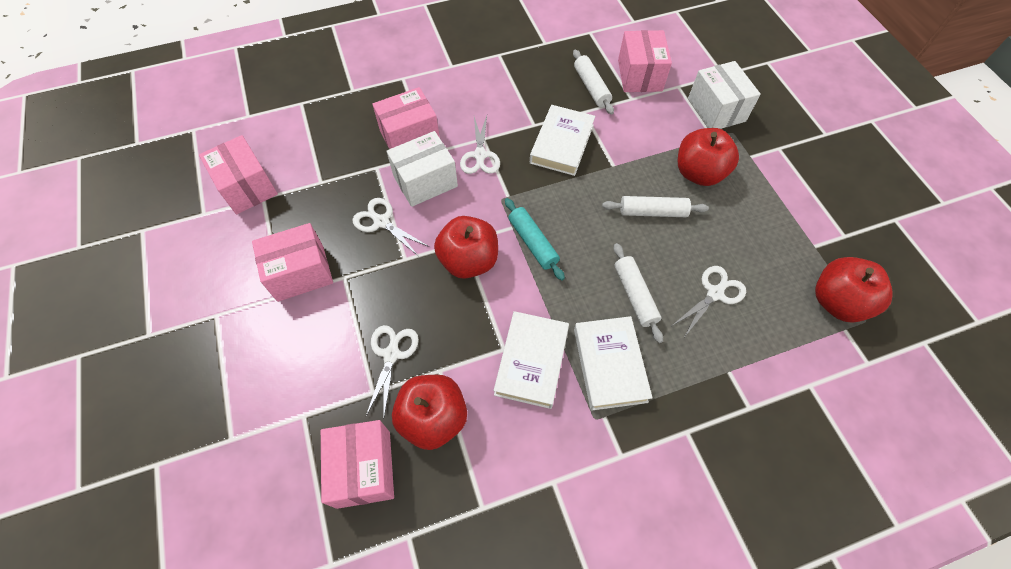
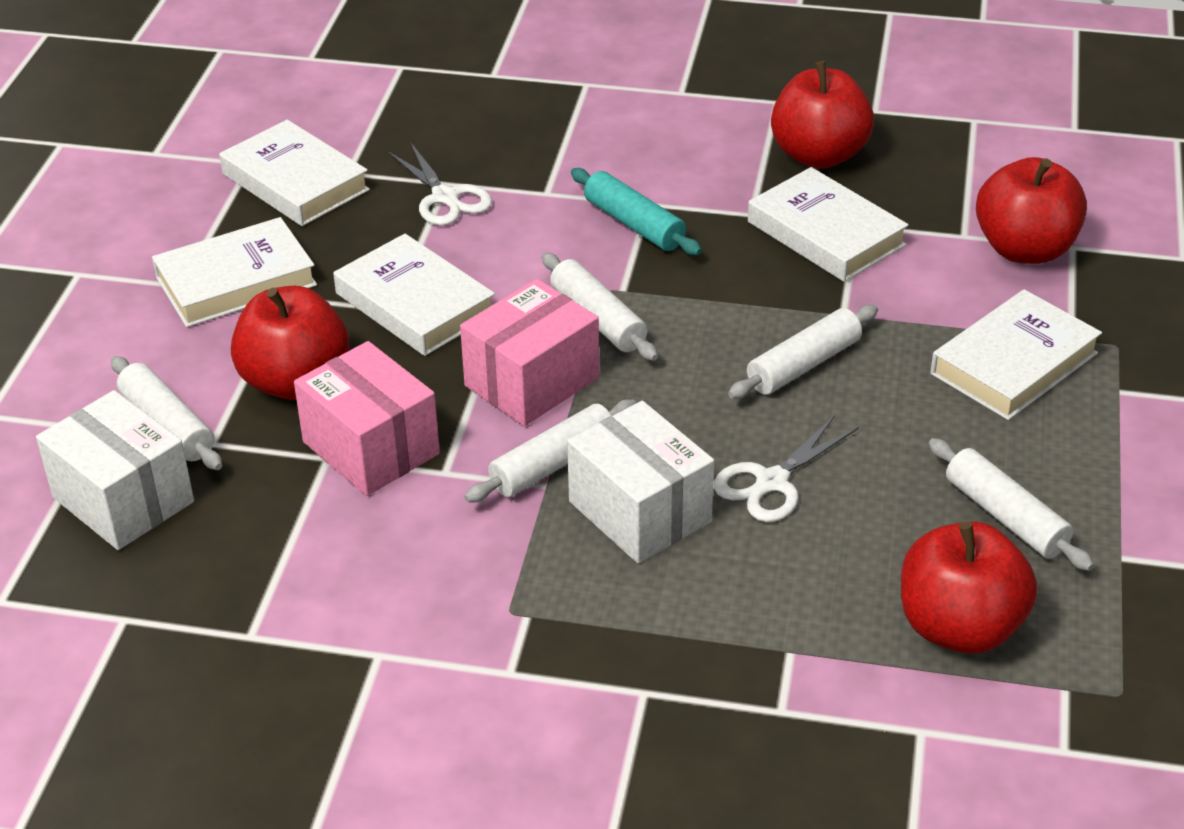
pink box: [199,135,278,215] [252,223,333,302] [321,420,394,509] [372,87,440,149] [618,30,672,92] = 5 -> [294,341,440,496] [460,279,599,426] = 2
white book: [494,311,569,409] [530,105,595,176] [574,316,652,411] = 3 -> [152,217,317,327] [219,120,370,226] [333,234,495,356] [748,167,909,282] [931,289,1102,420] = 5
white rolling pin: [573,50,614,114] [602,196,709,217] [614,243,663,343] = 3 -> [111,356,222,470] [464,399,636,503] [542,253,658,361] [728,305,878,399] [929,438,1094,571] = 5
white scissors: [352,198,429,257] [366,325,419,416] [460,116,500,174] [672,266,746,336] = 4 -> [388,143,492,226] [713,415,859,522] = 2

